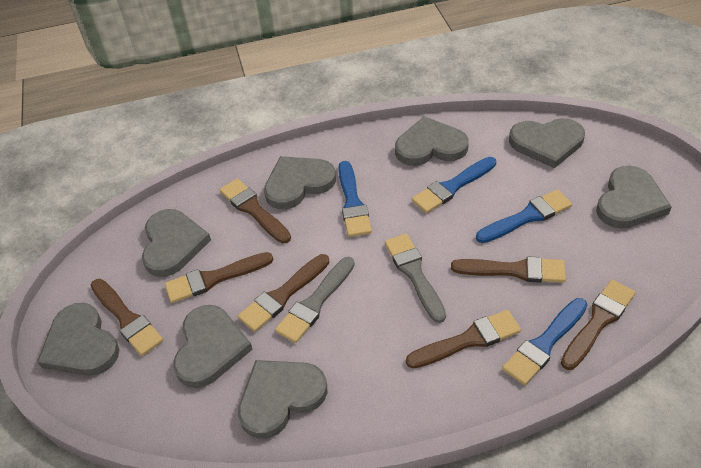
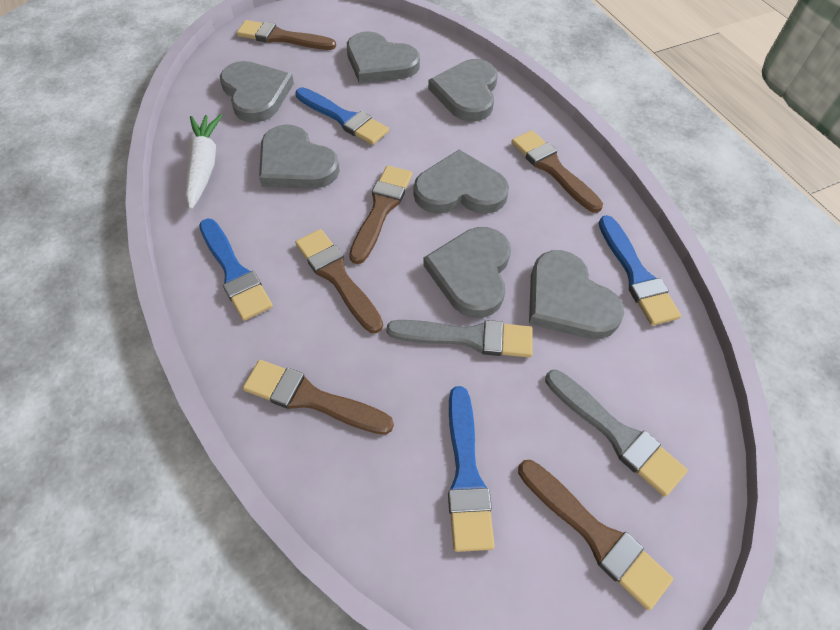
brown brush: [91,279,164,356] [165,252,273,303] [220,179,291,243] [238,254,330,332] [406,310,521,369] [451,256,566,283] [561,279,636,370] = 7 -> [237,20,336,50] [243,360,394,435] [295,229,383,333] [349,166,412,264] [512,130,603,213] [518,460,673,610] = 6
grey heart: [37,303,119,376] [142,209,211,277] [173,305,253,388] [238,360,327,439] [264,156,336,209] [395,116,469,166] [509,118,585,168] [596,166,672,228] = 8 -> [220,61,294,123] [259,124,340,189] [347,31,420,83] [414,150,509,214] [423,227,511,318] [428,59,498,121] [529,250,624,339] = 7
white carrot: none = 0 -> [185,114,222,210] = 1

